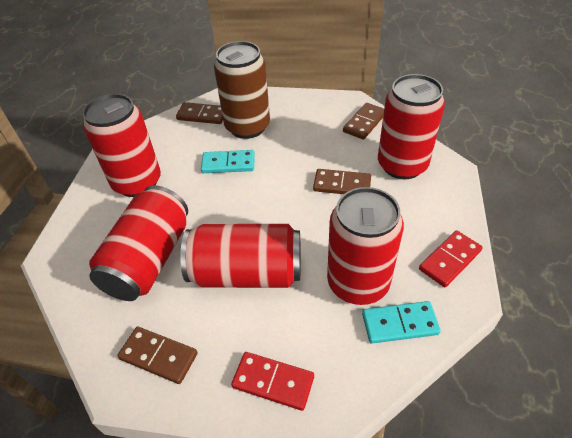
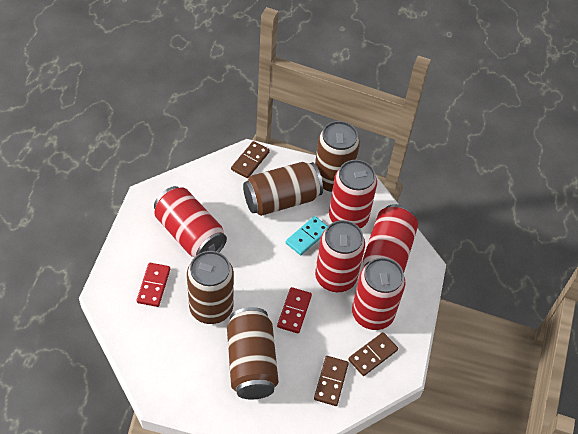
brown can: [214,41,270,139] = 1 -> [187,251,234,324] [227,307,278,399] [243,162,323,216] [315,121,360,192] = 4
brown domino: [117,327,198,384] [176,102,223,124] [313,169,371,194] [343,103,384,140] = 4 -> [231,141,270,178] [314,356,349,406] [348,332,398,376] = 3
turquoise domino: [201,150,255,173] [362,301,441,343] = 2 -> [286,216,328,255] = 1

